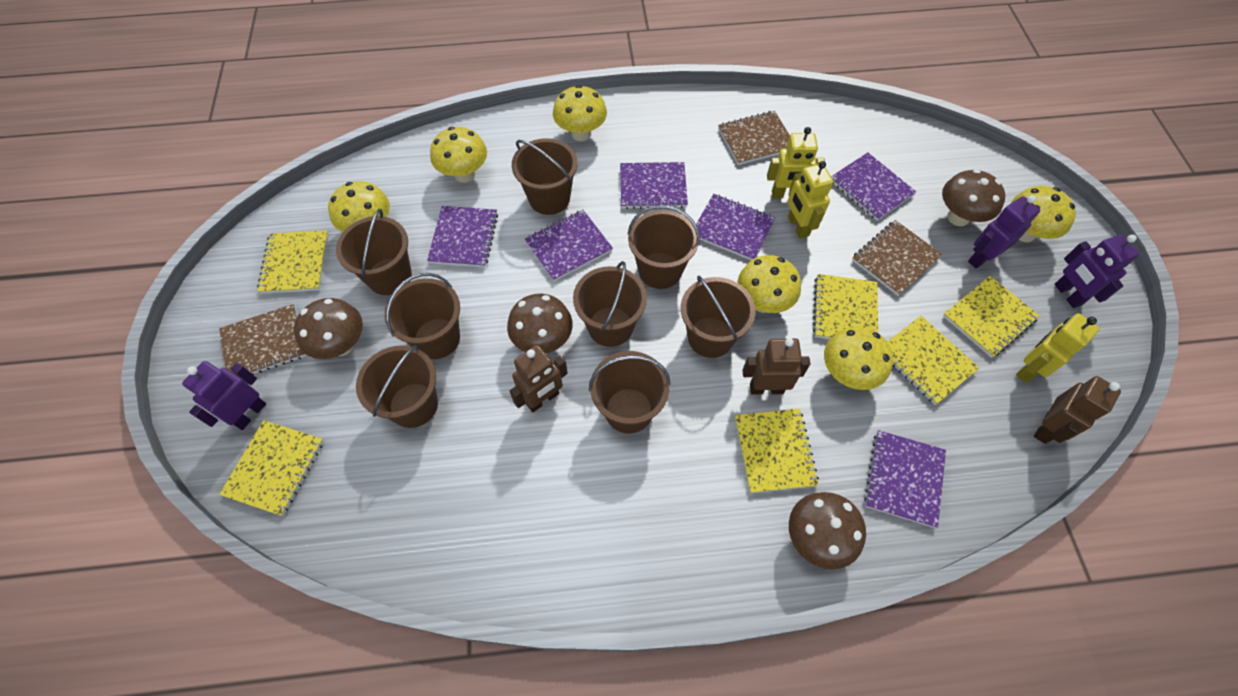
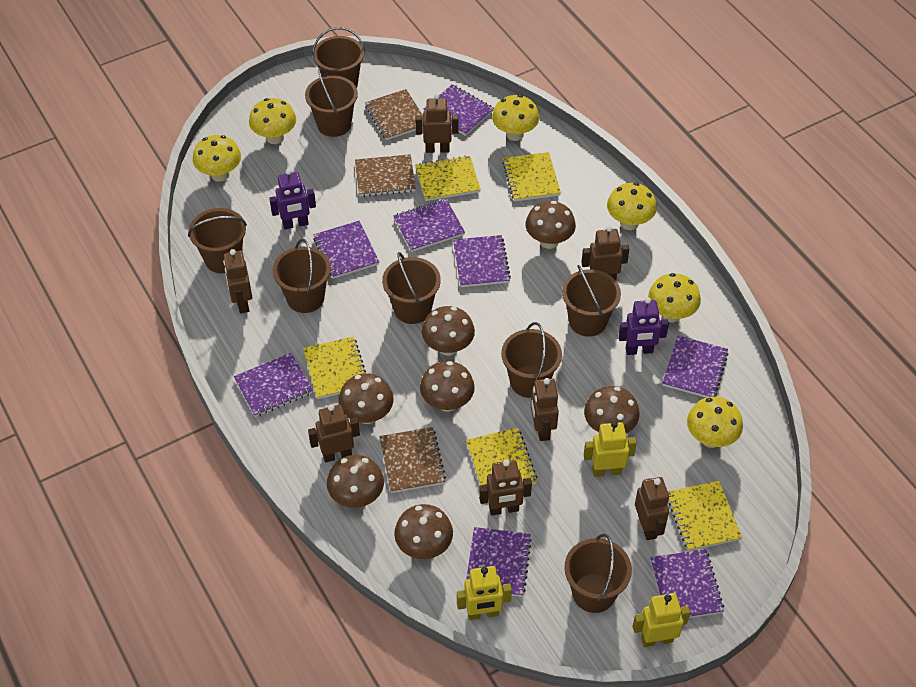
brown mushroom: [294,298,363,359] [507,294,572,353] [789,492,866,570] [942,169,1005,226] = 4 -> [327,455,384,508] [339,373,393,424] [394,504,453,559] [420,361,475,412] [422,306,475,356] [526,201,576,249] [584,386,640,433] = 7
brown robot: [510,345,568,412] [742,338,810,394] [1034,376,1121,444] = 3 -> [223,249,252,313] [308,404,360,463] [415,94,459,153] [479,460,532,516] [531,378,559,441] [581,226,629,280] [635,477,669,540] = 7
purple notebook: [427,206,498,267] [525,210,613,281] [620,162,688,209] [696,194,775,261] [831,152,916,221] [864,430,946,528] = 6 -> [234,353,313,417] [313,221,379,279] [393,199,465,252] [424,84,494,136] [453,235,511,287] [466,527,532,597] [650,549,724,618] [663,336,729,398] = 8
purple robot: [182,361,266,430] [968,195,1040,269] [1055,235,1139,308] = 3 -> [269,169,316,229] [618,297,669,355] = 2
yellow notebook: [219,420,324,516] [257,230,329,294] [735,409,819,493] [813,274,878,339] [888,316,979,405] [943,276,1040,358] = 6 -> [303,337,366,399] [415,156,481,201] [466,428,537,485] [502,152,561,201] [668,481,742,551] = 5

